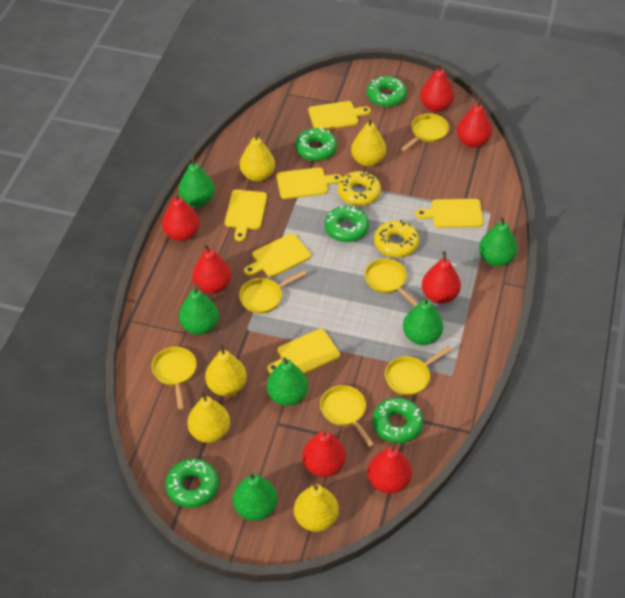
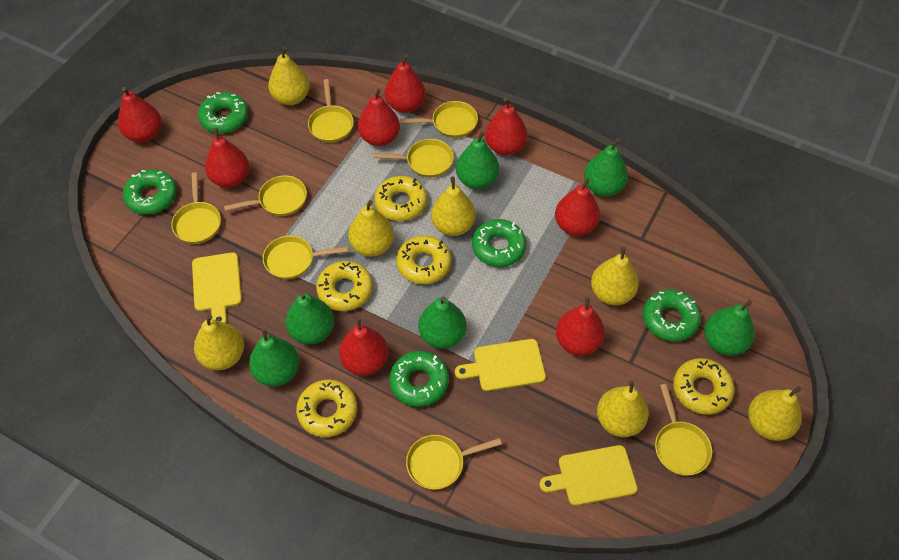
red pear: [162,193,200,241] [192,244,231,294] [302,429,346,477] [368,441,412,494] [420,63,454,112] [422,251,461,304] [457,96,492,148] = 7 -> [118,87,162,143] [205,128,249,188] [339,317,388,376] [358,88,400,146] [384,54,426,113] [485,98,527,155] [555,178,600,236] [556,297,605,355] = 8
yellow cutting board: [225,190,267,241] [244,233,311,277] [267,329,340,374] [276,167,342,199] [308,101,371,130] [416,199,483,228] = 6 -> [192,252,242,323] [455,339,546,391] [539,445,637,506] = 3
yellow donut: [338,171,381,206] [374,220,419,258] = 2 -> [296,380,357,437] [316,261,373,311] [374,176,427,221] [396,235,451,284] [673,358,735,415] = 5
yellow pan: [152,347,197,410] [239,270,306,314] [320,385,375,447] [365,258,419,306] [385,346,452,396] [401,113,449,151] = 6 -> [171,172,221,244] [224,175,307,216] [263,236,349,279] [308,79,354,143] [373,139,454,178] [400,101,478,138] [406,435,502,490] [655,384,712,476] = 8
yellow pear: [187,390,230,443] [205,343,247,396] [240,130,275,182] [294,484,339,532] [351,118,386,167] = 5 -> [194,315,244,370] [268,47,310,105] [348,200,394,257] [431,177,476,236] [591,246,639,305] [597,380,649,437] [748,386,802,441] = 7

